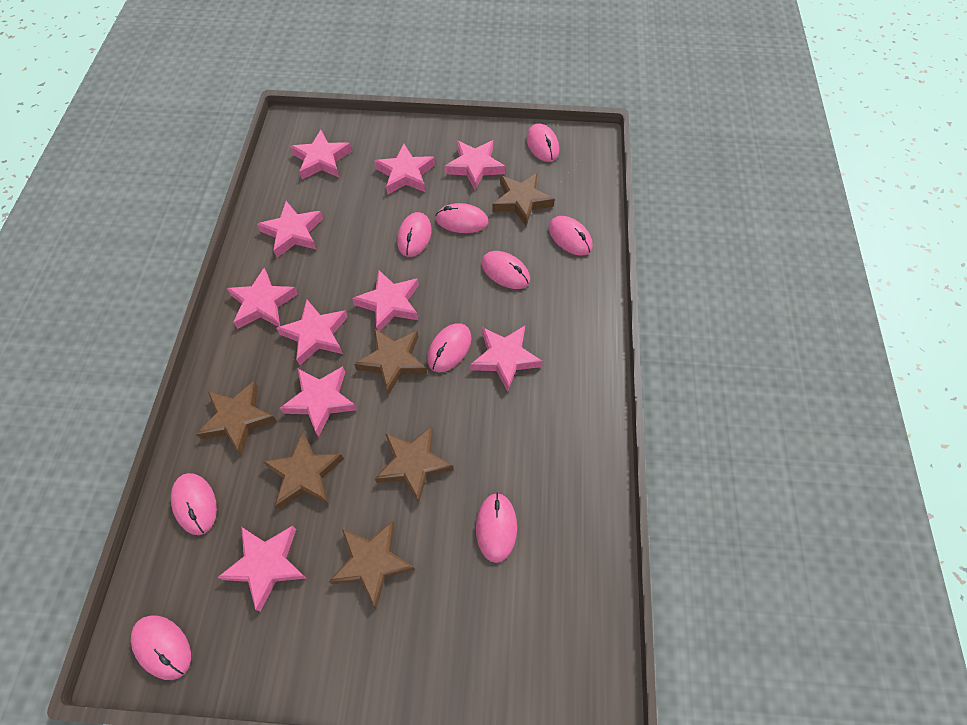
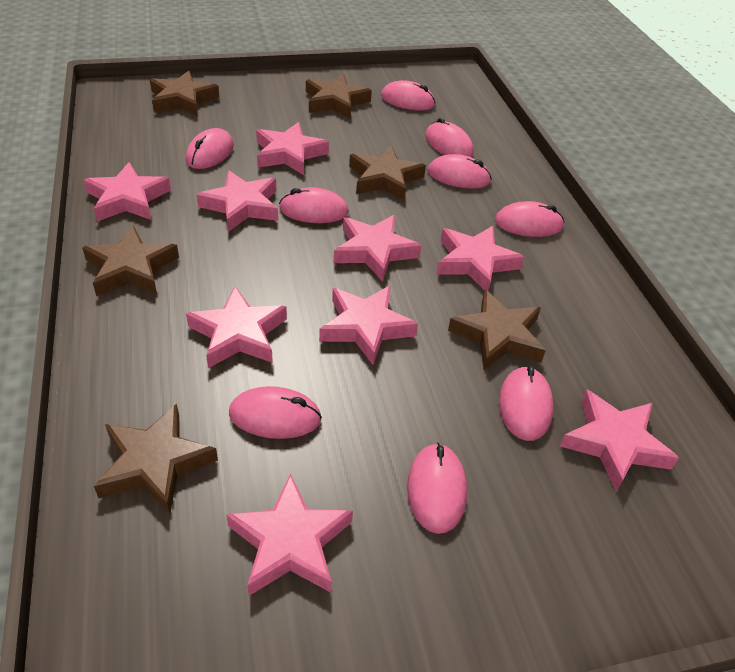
pink star: [217,526,306,611] [227,268,298,329] [257,201,323,258] [276,299,348,365] [280,366,357,437] [290,130,352,180] [352,269,419,331] [374,144,435,194] [445,140,505,190] [470,326,543,391] = 10 -> [84,162,171,221] [186,286,287,368] [196,170,278,232] [226,474,353,596] [256,122,329,175] [319,285,418,365] [334,215,421,281] [436,226,524,291] [560,389,679,492] = 9

